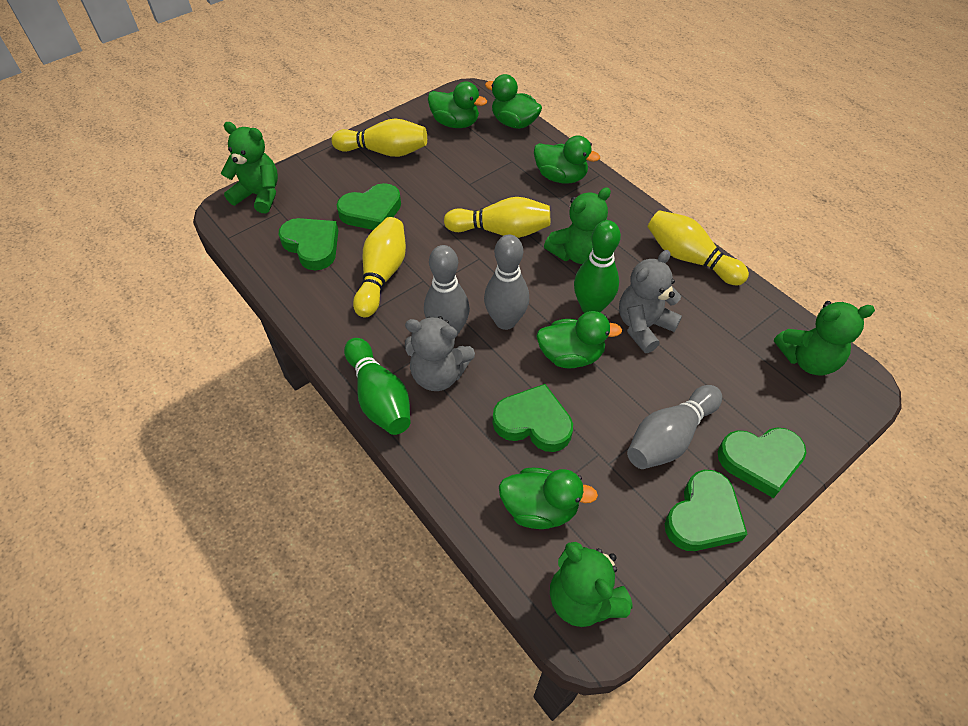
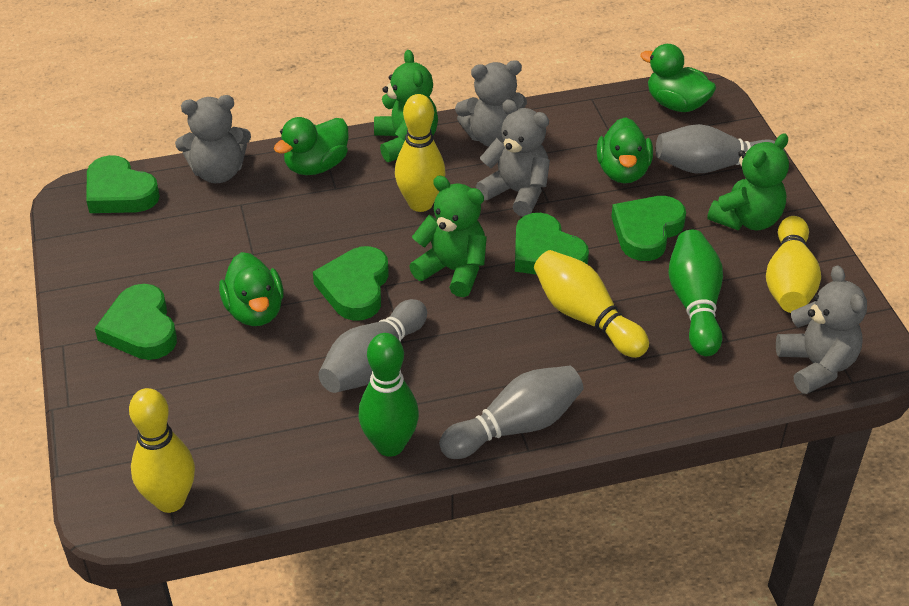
green duck: [428,81,487,128] [485,74,542,129] [499,468,598,529] [534,135,600,184] [536,311,622,368] = 5 -> [219,252,284,326] [274,117,349,175] [597,117,653,184] [640,44,716,112] = 4
green teddy bear: [221,122,278,213] [544,187,611,264] [550,542,633,627] [774,301,875,375] = 4 -> [374,50,438,162] [409,176,487,297] [707,133,789,230] = 3
grey teddy bear: [405,316,475,391] [619,250,682,353] = 2 -> [175,95,251,183] [455,60,527,147] [476,100,550,216] [776,265,867,394] = 4

